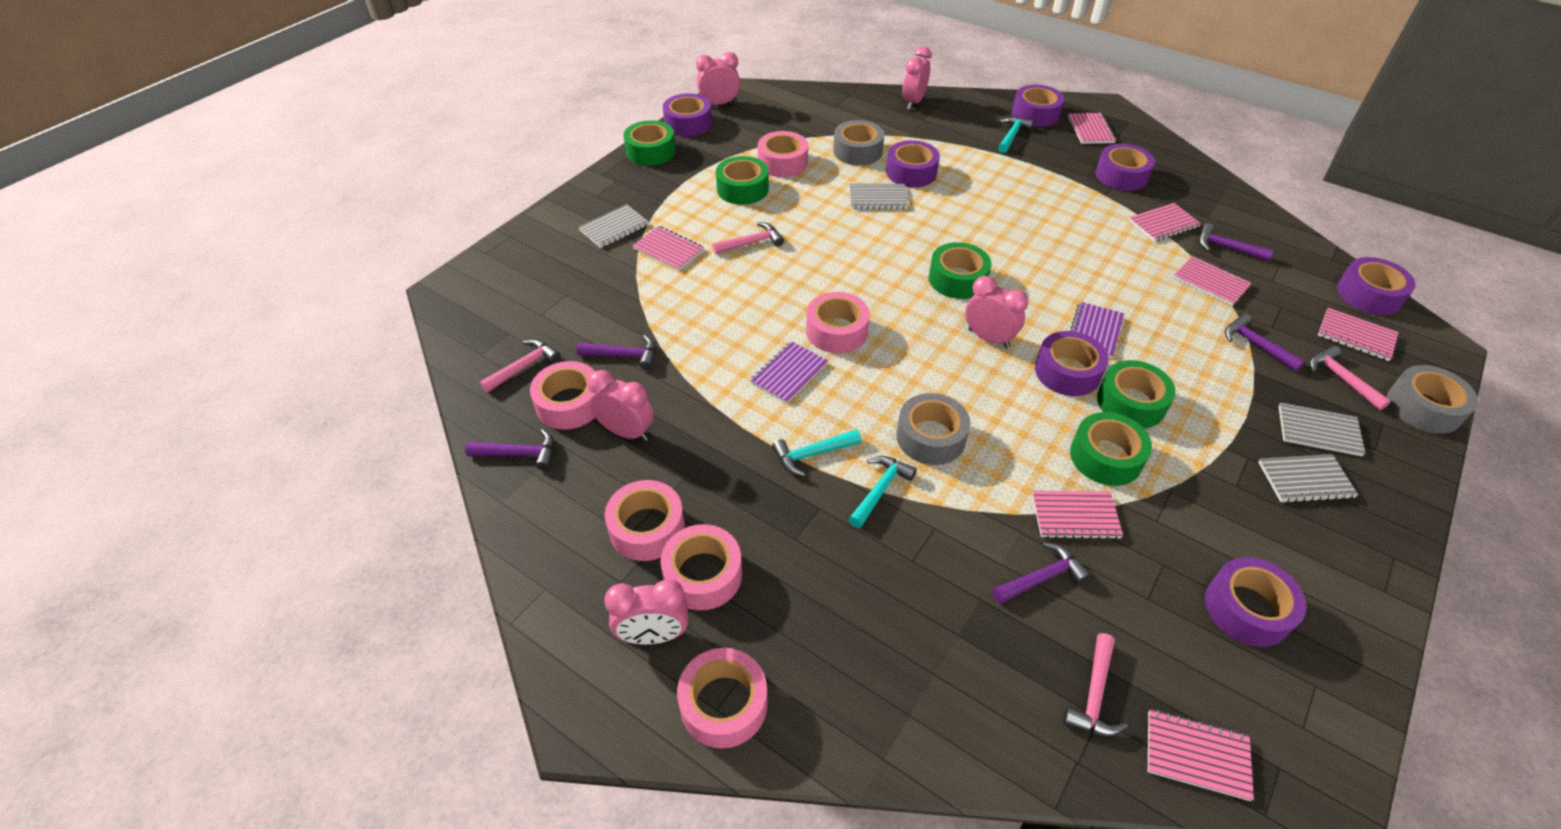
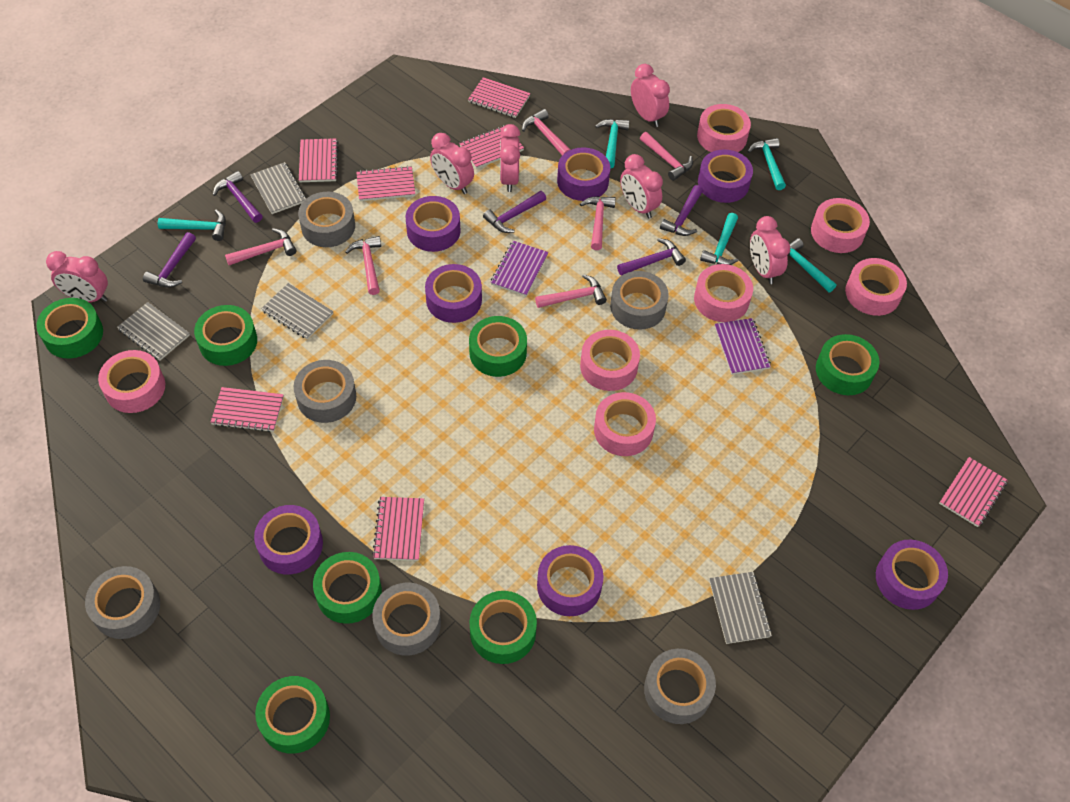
green tape: [623,120,676,166] [716,156,769,205] [929,242,992,299] [1070,412,1152,486] [1097,360,1176,428] = 5 -> [36,298,103,359] [194,305,257,366] [255,676,330,754] [313,552,382,624] [469,316,527,377] [469,591,537,664] [816,334,879,395] = 7
grey tape: [833,120,884,165] [896,393,970,465] [1387,365,1478,434] = 3 -> [85,566,160,639] [294,360,356,423] [298,192,355,247] [372,583,441,656] [610,271,669,330] [644,649,716,724] = 6
pink clock: [588,370,654,441] [604,579,688,645] [696,52,740,105] [902,46,932,110] [965,276,1028,348] = 5 -> [46,251,108,302] [430,133,474,194] [500,124,520,192] [620,154,663,218] [631,64,670,127] [750,216,790,284] = 6
pink hammer: [480,339,561,393] [712,222,784,254] [1063,633,1128,737] [1309,346,1391,410] = 4 -> [225,228,296,265] [345,236,381,295] [522,109,571,155] [535,274,607,308] [580,196,616,250] [640,132,693,181] = 6
pink tape: [530,361,595,430] [605,480,685,561] [660,524,742,610] [677,648,768,748] [757,131,808,177] [806,292,870,353] = 6 -> [98,350,165,413] [580,330,640,391] [594,392,656,456] [694,264,753,322] [697,104,751,152] [811,198,870,253] [845,258,907,316] = 7
turquoise hammer: [772,429,861,477] [849,456,917,528] [998,117,1034,153] = 3 -> [158,210,226,241] [595,119,630,169] [700,213,738,265] [747,138,786,190] [787,238,837,293] = 5

